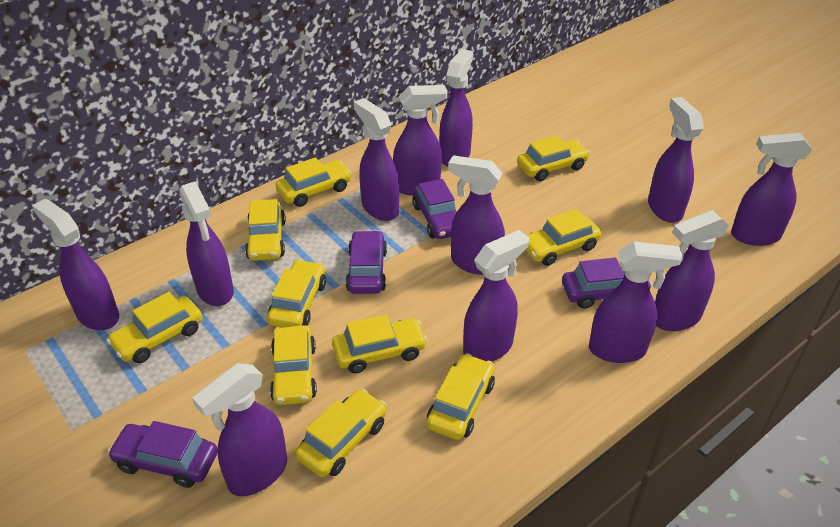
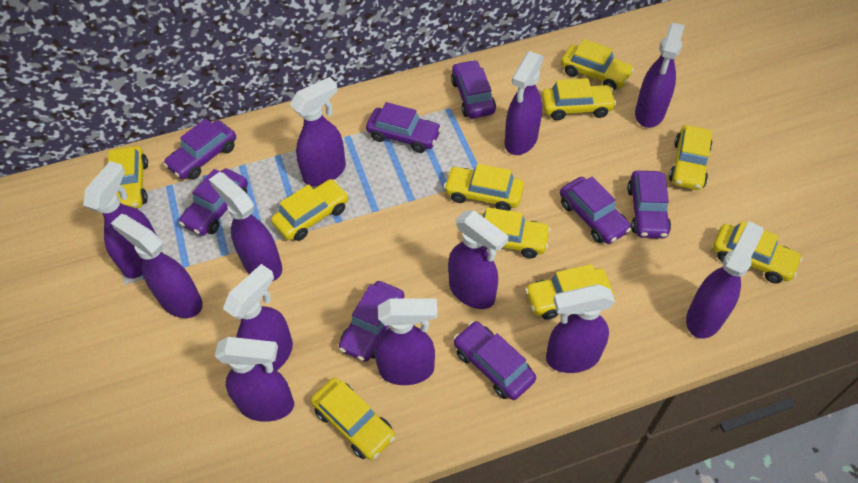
purple car: [107,421,217,488] [345,230,387,294] [412,179,457,239] [562,258,652,309] = 4 -> [163,119,236,180] [179,168,248,236] [339,281,404,362] [366,102,442,153] [451,60,496,119] [453,321,536,400] [560,177,631,244] [627,171,671,238] = 8

